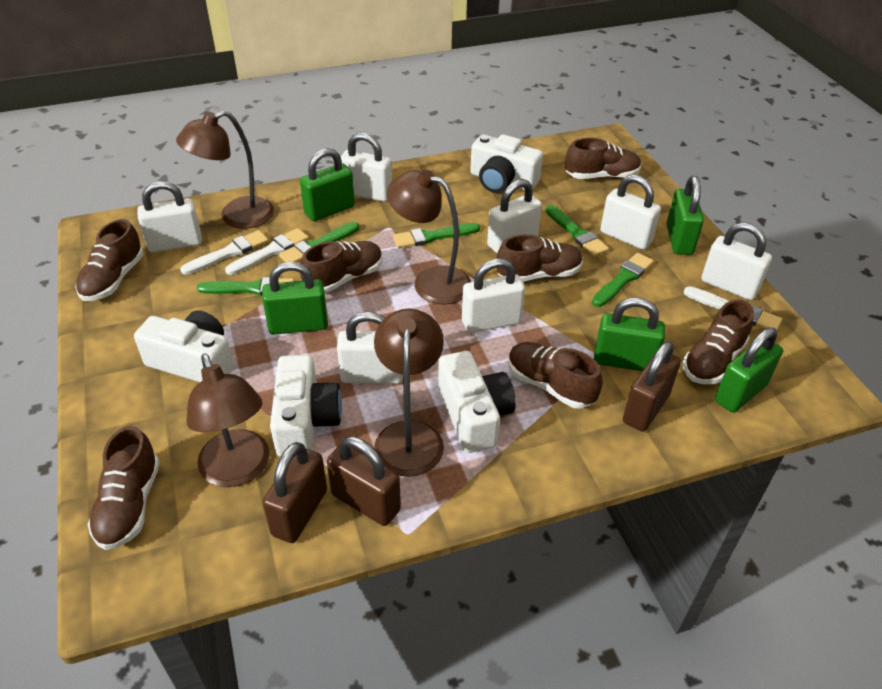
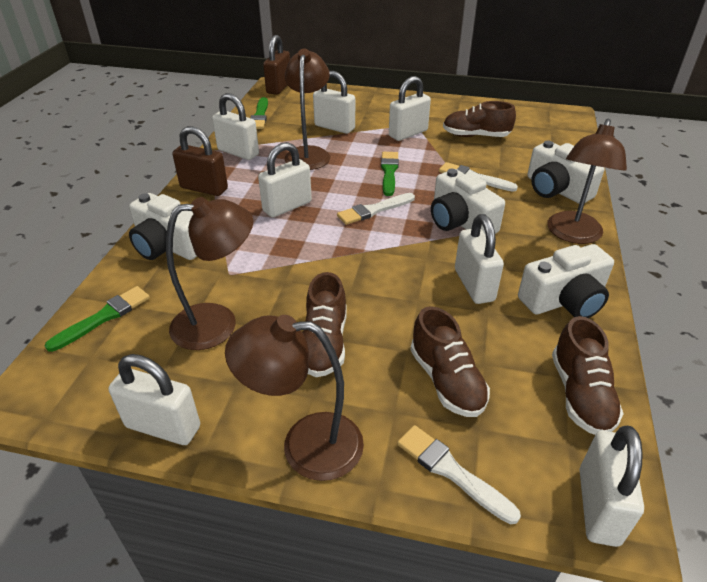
brown padlock: [262,442,327,543] [327,436,401,526] [623,341,681,432] = 3 -> [172,126,228,196] [263,35,290,95] = 2
brown shoe: [75,219,144,301] [87,426,160,550] [300,241,383,293] [496,234,583,282] [508,342,603,408] [565,138,641,179] [683,300,754,384] = 7 -> [302,272,347,377] [411,306,490,417] [443,101,516,137] [552,316,624,435] = 4
green brush: [197,277,294,296] [279,222,359,262] [393,223,480,248] [545,205,609,257] [592,253,654,307] = 5 -> [45,286,150,352] [250,97,268,129] [381,152,399,196] = 3
green padlock: [262,262,328,335] [300,148,355,221] [594,298,665,371] [666,176,704,255] [715,327,783,413] = 5 -> none = 0

